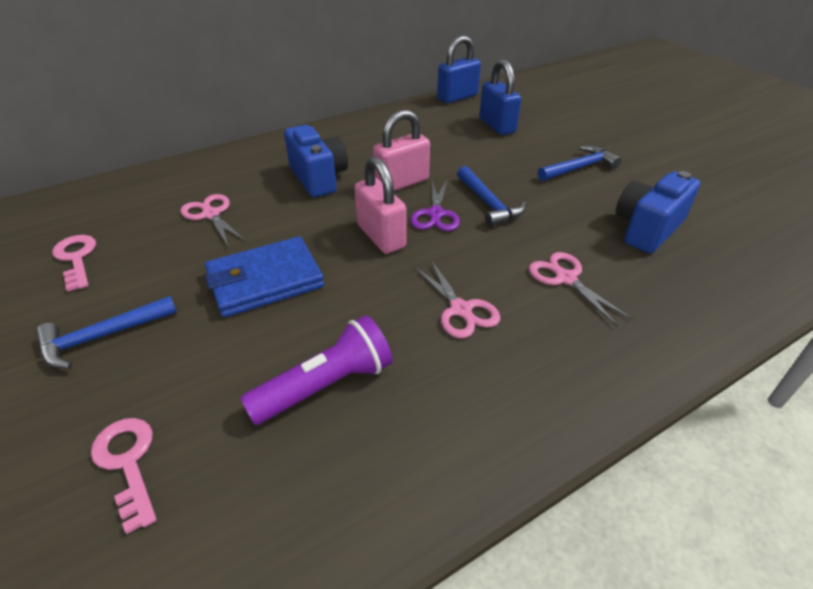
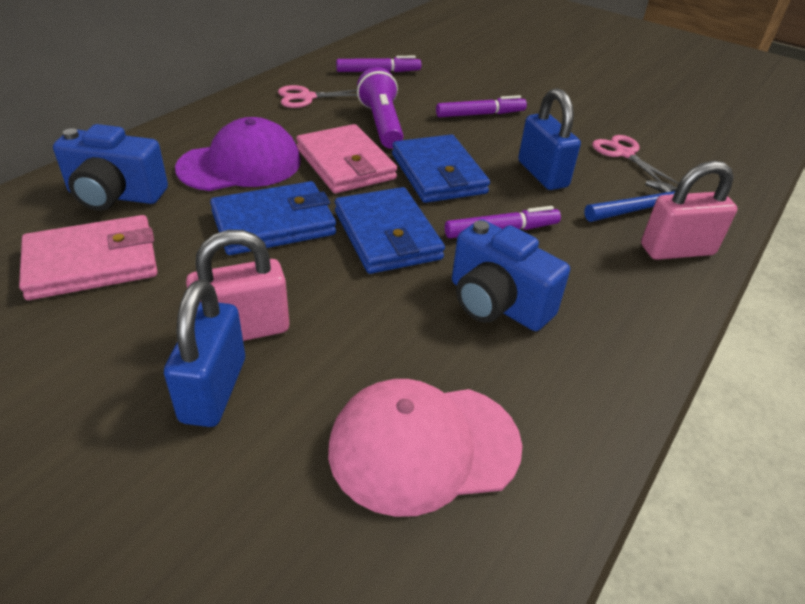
blue hammer: [36,296,177,368] [457,166,526,227] [538,146,621,181] = 3 -> [584,180,677,222] = 1
blue wallet: [205,236,324,318] = 1 -> [210,181,336,255] [335,187,445,274] [392,135,490,203] = 3
pink cap: none = 0 -> [328,379,522,517] = 1
pink key: [52,235,96,291] [91,418,157,534] = 2 -> none = 0
pink scissors: [181,194,247,246] [414,260,500,338] [529,252,632,327] = 3 -> [278,85,357,108] [592,135,679,184] = 2
pink wallet: none = 0 -> [19,215,158,300] [296,124,397,193] = 2
purple cap: none = 0 -> [175,117,301,191] = 1
purple marker: none = 0 -> [336,56,421,72] [436,95,527,118] [445,206,561,238] = 3
purple scissors: [410,179,460,231] = 1 -> none = 0

